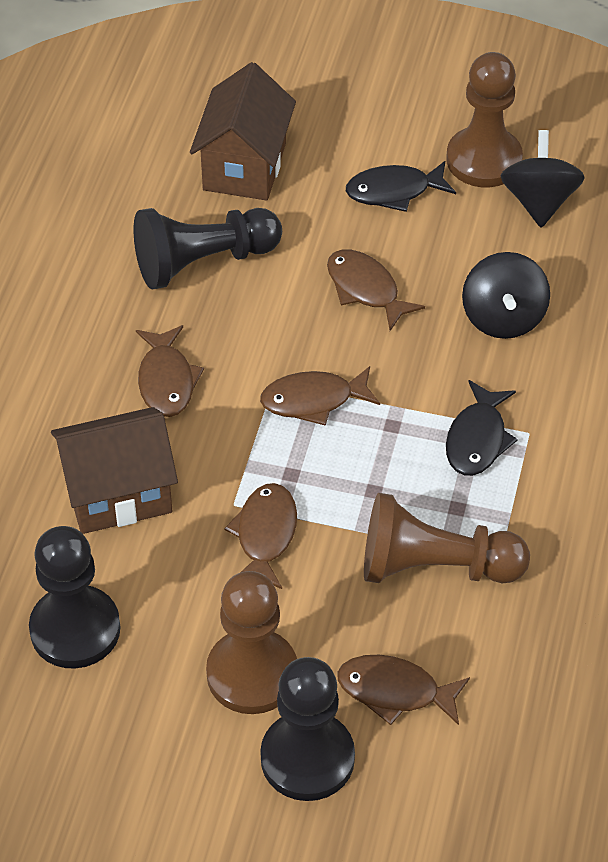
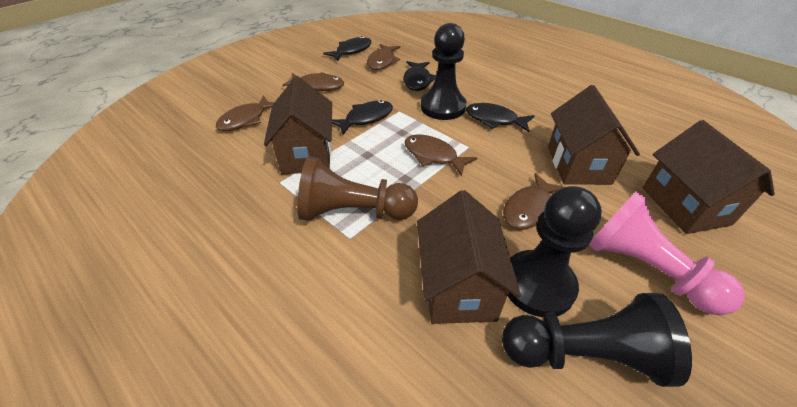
black fish: [346,161,456,212] [446,380,518,476] = 2 -> [323,36,372,61] [332,100,393,135] [403,61,436,91] [466,103,534,132] = 4
black spinning top: [462,252,550,339] [501,130,585,228] = 2 -> none = 0
brown house: [51,407,178,534] [190,62,296,201] = 2 -> [264,76,332,175] [417,190,521,324] [548,85,640,185] [642,120,775,234] = 4
brown pawn: [206,571,297,714] [364,493,530,583] [446,52,523,187] = 3 -> [297,156,418,221] = 1
pink pawn: none = 0 -> [589,192,745,315] = 1

